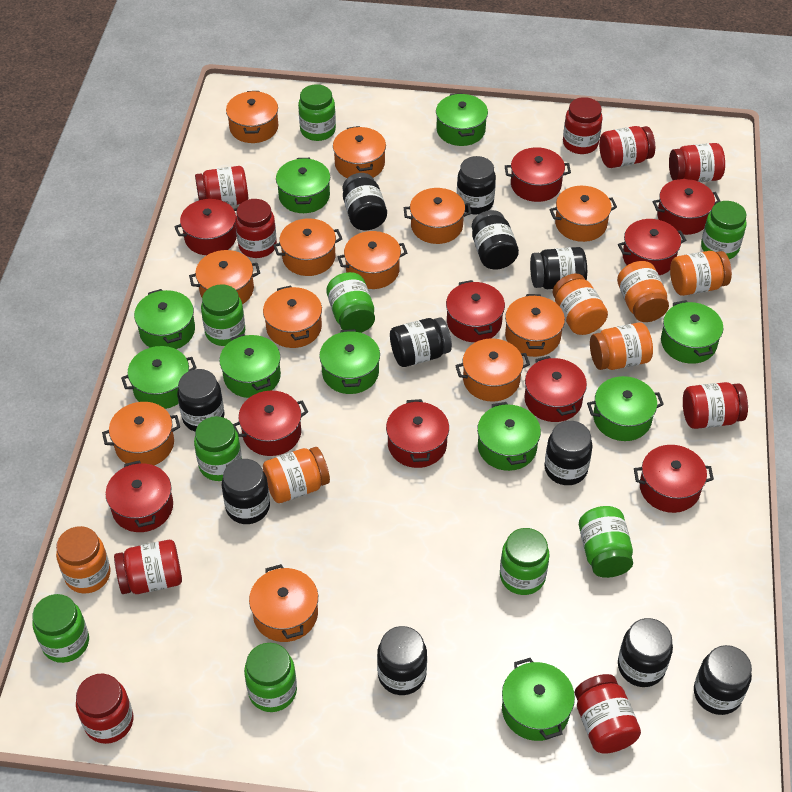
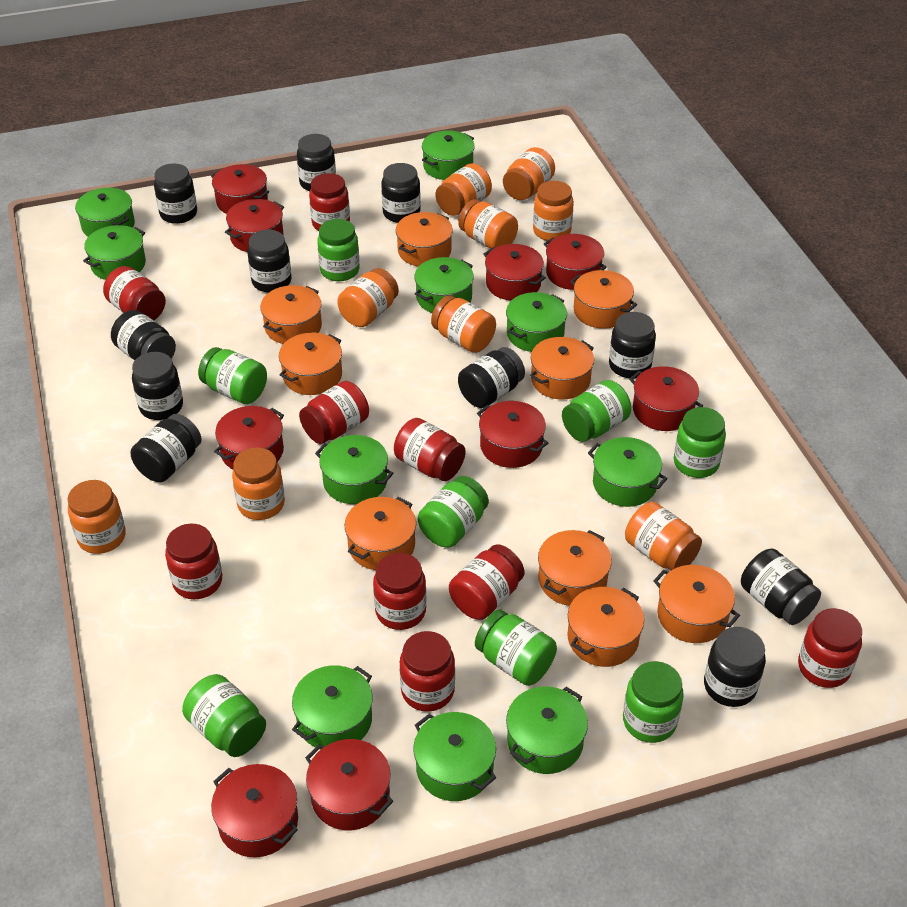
green jar: [32,594,89,663] [194,416,242,481] [201,284,245,346] [244,643,297,712] [298,84,336,141] [326,272,375,333] [500,528,550,595] [579,506,633,578] [701,201,746,259] = 9 -> [182,674,266,757] [198,347,267,404] [317,219,360,281] [418,476,489,548] [475,609,557,686] [562,380,631,442] [623,661,684,743] [674,407,726,478] = 8
orange jar: [56,526,111,594] [263,447,330,503] [553,273,608,335] [590,322,653,370] [617,261,669,322] [670,251,732,296] = 6 -> [67,480,126,554] [232,447,285,520] [337,268,399,327] [431,295,496,353] [435,163,492,216] [458,199,518,249] [503,147,555,200] [533,181,574,241] [625,502,702,570] = 9
orange pot: [102,402,180,465] [189,250,260,304] [226,91,278,143] [249,564,318,642] [263,285,322,348] [273,218,342,276] [333,126,386,178] [338,231,407,289] [404,188,471,244] [455,338,530,402] [505,294,565,357] [549,186,617,242] = 12 -> [260,285,322,344] [279,333,342,395] [345,497,416,570] [396,212,453,267] [530,337,594,400] [538,530,612,606] [567,587,644,667] [570,270,637,329] [653,565,740,643] = 9
red pot: [105,460,173,532] [174,199,237,255] [233,391,308,456] [386,399,449,468] [446,280,505,342] [505,147,571,202] [524,356,587,422] [618,219,686,275] [634,445,714,513] [653,179,721,235] = 10 -> [211,164,269,214] [211,764,298,858] [214,406,284,469] [225,199,284,252] [305,739,393,830] [477,401,548,468] [483,244,546,301] [544,234,607,290] [629,366,703,431] = 9

